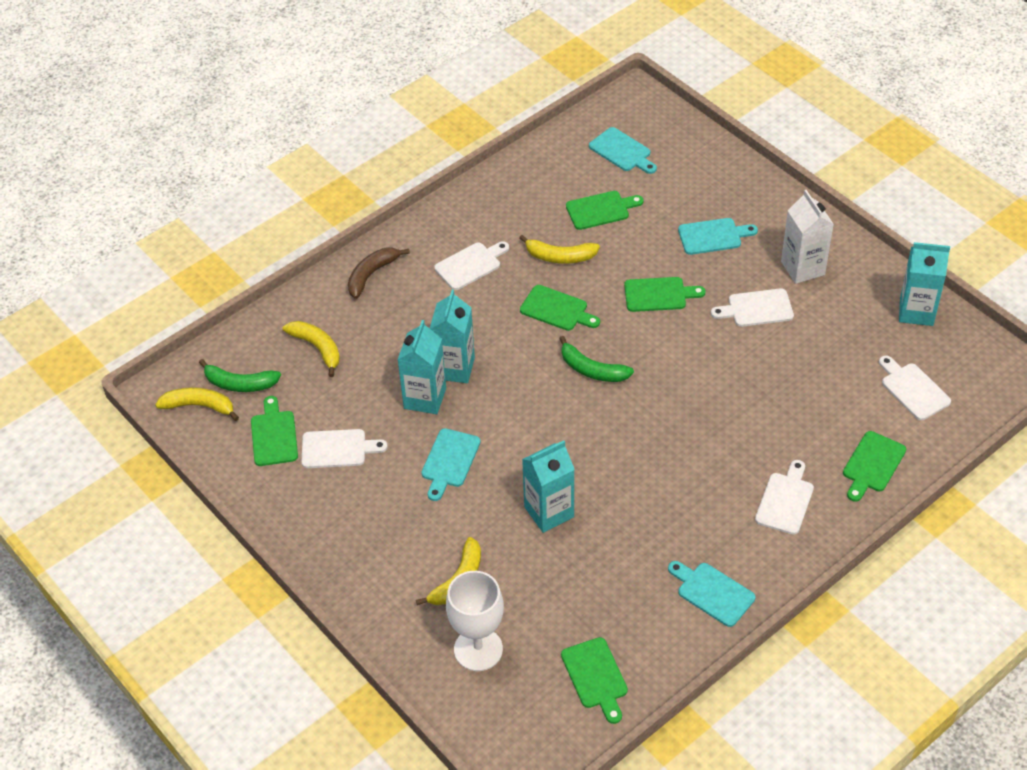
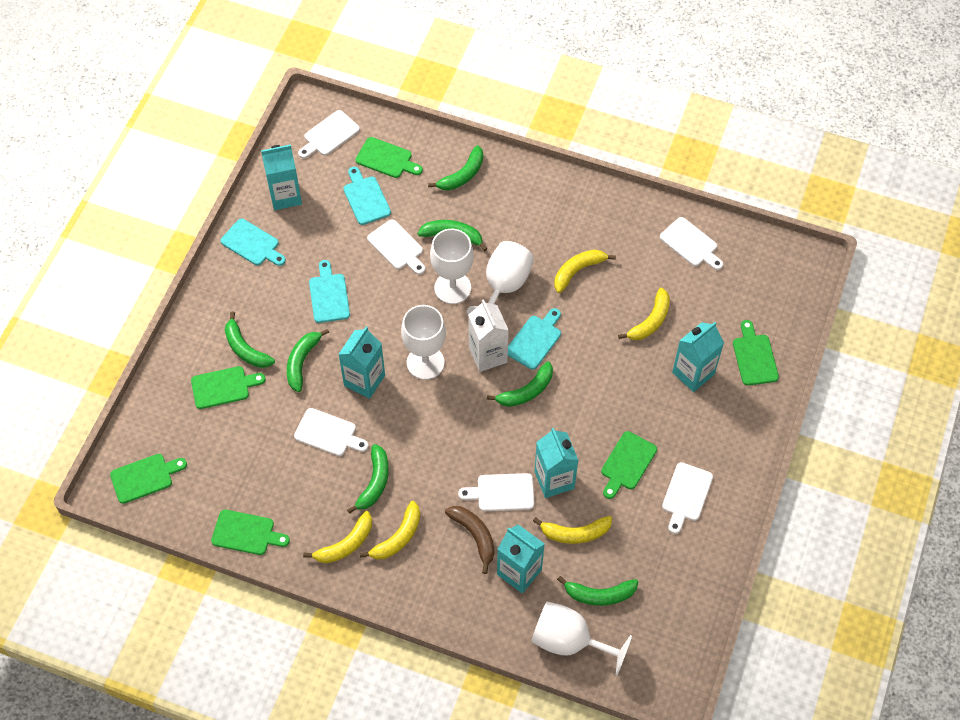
green banana: [199,359,281,392] [559,336,634,382] = 2 -> [225,312,275,368] [287,329,329,392] [347,444,389,514] [418,220,488,251] [428,145,483,190] [487,361,553,407] [557,576,639,606] = 7
turquoise carton: [398,320,446,414] [430,290,475,383] [522,440,575,533] [899,242,950,326] = 4 -> [261,144,302,210] [338,326,385,399] [497,524,544,593] [534,428,579,498] [672,322,724,392] = 5
white cutting board: [302,429,388,468] [434,241,509,290] [711,288,794,327] [755,460,814,535] [879,356,951,420] = 5 -> [294,408,369,456] [298,110,360,159] [367,219,425,275] [458,473,534,511] [660,217,723,270] [662,462,713,534] = 6
white goblet: [446,571,504,671] = 1 -> [401,305,446,380] [430,229,474,304] [467,241,534,315] [531,601,632,675] = 4
yellow banana: [155,387,239,421] [283,321,340,377] [416,537,481,605] [519,235,600,264] = 4 -> [303,511,372,563] [360,501,420,559] [533,516,612,544] [554,250,616,293] [618,288,670,340] = 5

